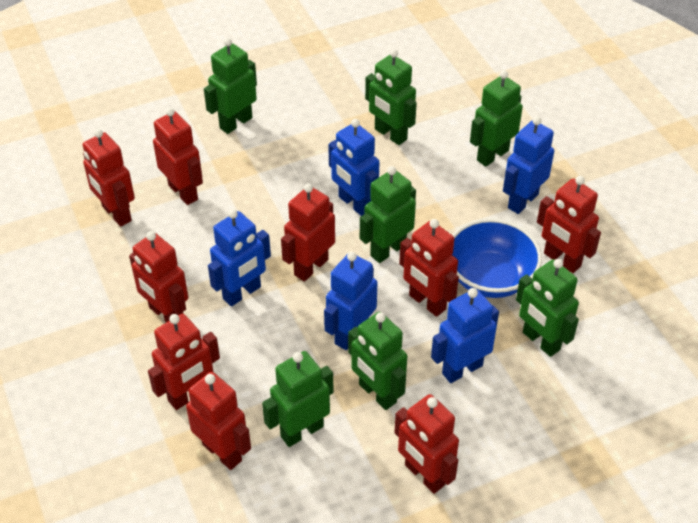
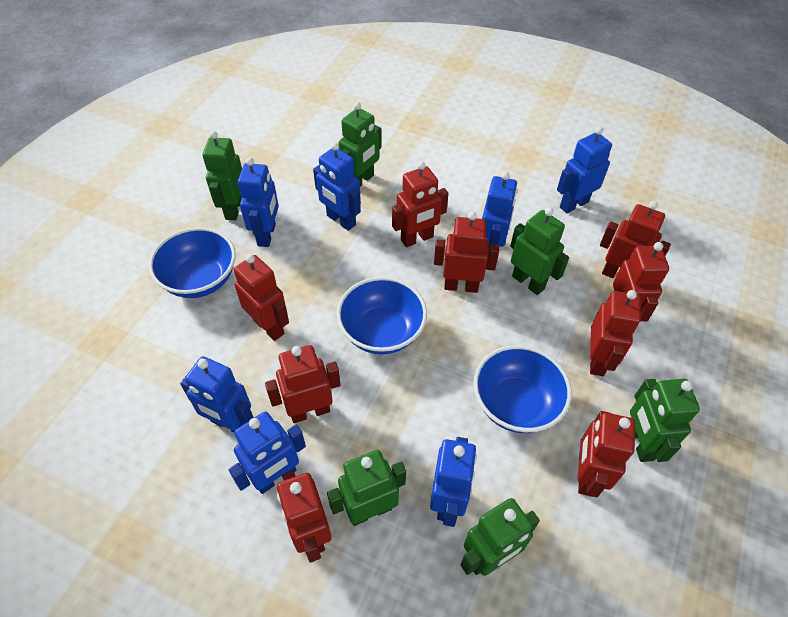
blue bowl: [452,218,542,298] = 1 -> [149,227,236,298] [337,277,427,354] [473,345,572,433] = 3
blue robot: [208,209,271,306] [324,252,377,350] [328,119,379,216] [431,288,499,383] [503,116,554,214] = 5 -> [180,356,254,432] [229,411,306,494] [238,157,279,247] [313,142,361,231] [430,437,477,527] [482,172,517,252] [557,127,612,213] = 7
green robot: [204,38,257,134] [262,351,334,447] [348,312,407,410] [360,166,416,263] [365,49,417,145] [470,70,523,167] [516,259,579,357] = 7 -> [202,131,242,220] [327,450,406,526] [339,102,381,187] [461,498,540,576] [510,208,569,295] [630,379,700,462] = 6

